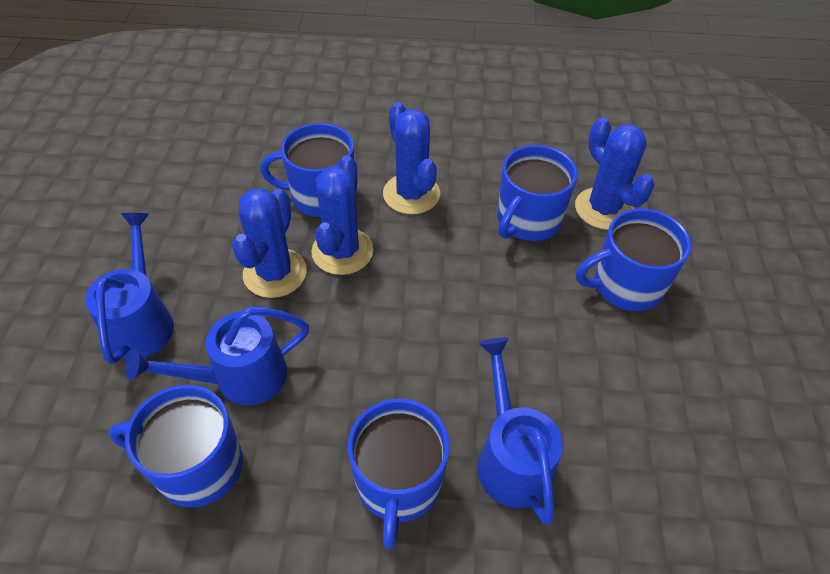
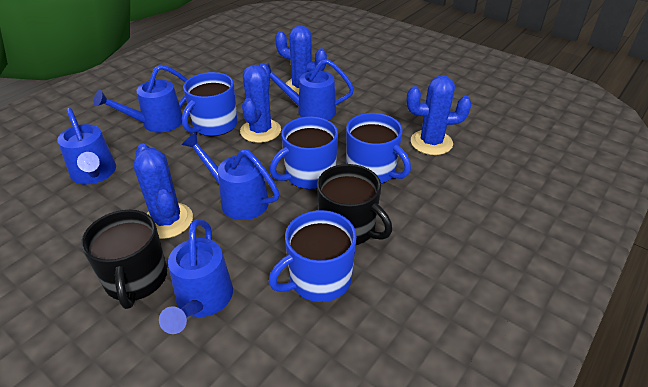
black mug: none = 0 -> [81,210,167,309] [317,164,392,245] = 2
blue mug: [109,385,243,508] [260,123,354,218] [348,399,450,549] [498,145,578,241] [576,208,691,311] = 5 -> [182,72,237,136] [268,210,357,302] [270,117,338,189] [346,113,411,184] = 4
blue watering can: [85,213,174,364] [125,307,309,405] [478,337,563,525] = 3 -> [57,108,116,185] [93,65,188,133] [159,219,233,334] [182,132,279,220] [266,59,354,120] = 5

